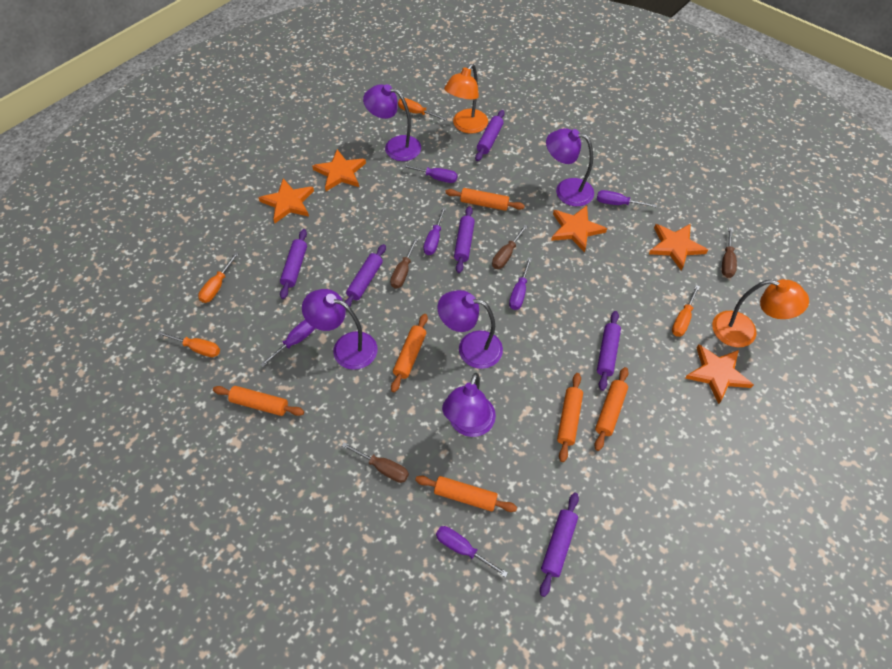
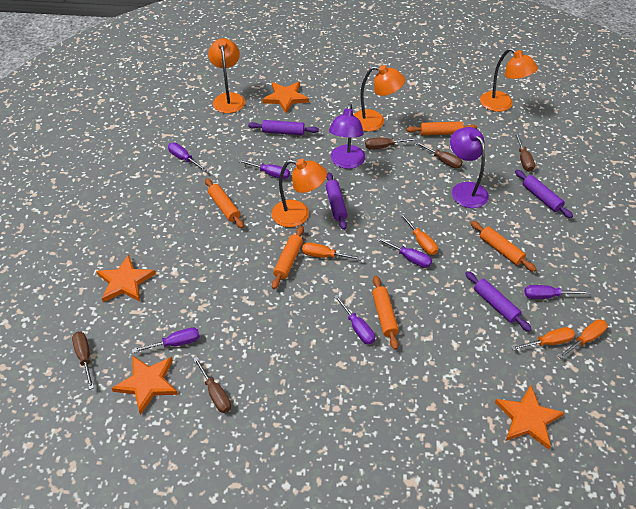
brown screwdriver: [342,442,409,483] [390,238,418,289] [492,225,528,269] [722,227,737,278] = 4 -> [72,332,94,390] [193,357,231,413] [365,137,418,150] [415,141,463,168] [515,133,535,172] = 5
orange lamp: [444,64,488,134] [712,279,809,347] = 2 -> [208,38,245,113] [271,158,327,227] [353,65,405,131] [480,48,538,112] = 4
orange rolling pin: [213,386,304,416] [391,314,428,392] [415,475,517,512] [445,188,525,211] [557,373,583,462] [594,367,629,451] = 6 -> [205,178,244,228] [272,226,304,289] [372,276,399,350] [406,121,477,135] [471,221,536,272] = 5
orange star: [259,178,314,223] [312,149,366,191] [551,205,607,253] [649,224,708,271] [685,344,754,404] = 5 -> [96,254,156,302] [111,355,178,415] [262,82,309,113] [495,385,565,450] = 4
purple lamp: [302,289,377,370] [363,84,421,161] [437,290,503,369] [442,373,496,437] [546,128,594,206] = 5 -> [329,104,365,169] [450,127,489,208] = 2
purple rolling pin: [280,229,307,299] [345,244,386,310] [454,206,475,273] [475,110,505,161] [540,493,579,597] [597,311,621,391] = 6 -> [248,120,319,135] [325,172,348,230] [465,271,531,331] [515,170,573,218] = 4

